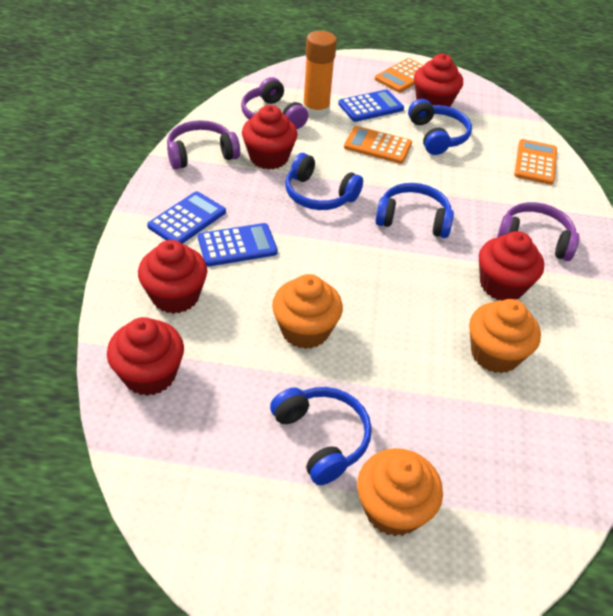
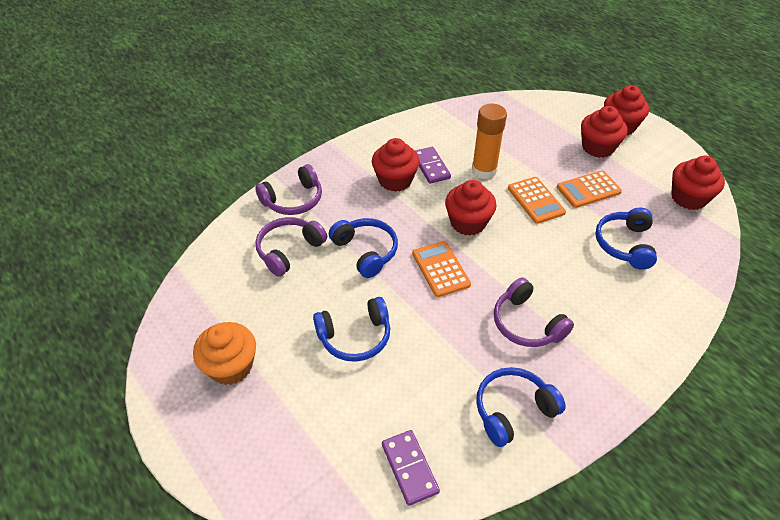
blue calculator: [147,191,226,244] [198,223,278,266] [338,90,404,122] = 3 -> none = 0
orange cupcake: [272,274,343,349] [357,448,443,536] [469,299,541,374] = 3 -> [193,322,256,385] = 1
purple domino: none = 0 -> [382,430,440,506] [415,147,451,184] = 2

